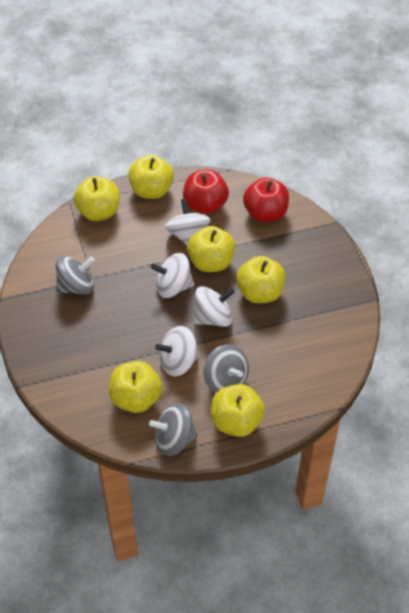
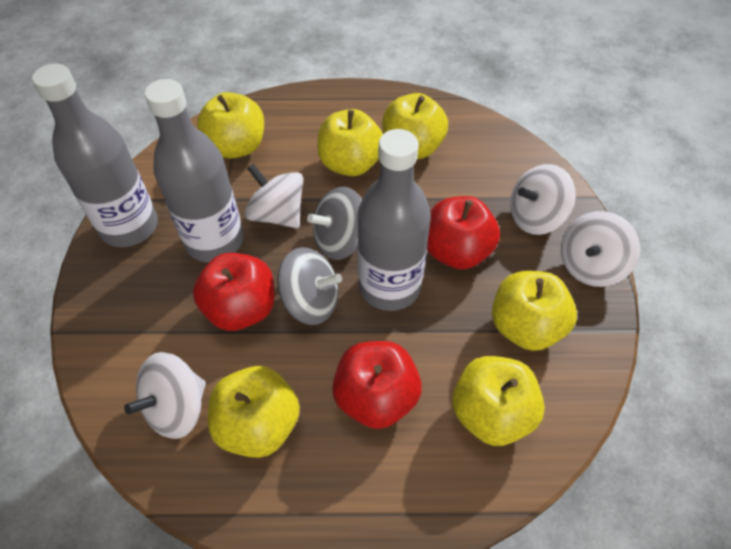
grey bottle: none = 0 -> [32,64,158,247] [145,79,244,262] [357,129,431,311] = 3
grey spinning top: [56,256,94,295] [149,403,197,456] [203,344,249,393] = 3 -> [277,247,342,325] [307,187,362,260] = 2
red apple: [183,170,229,214] [243,177,289,222] = 2 -> [193,253,275,331] [332,341,422,429] [427,196,500,270] = 3

